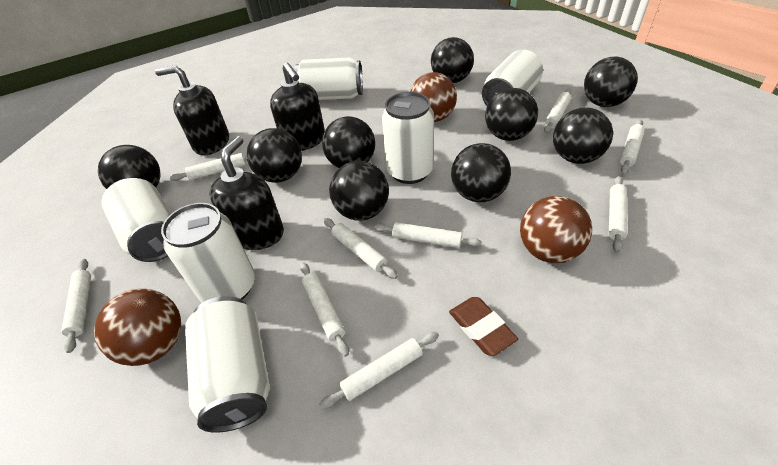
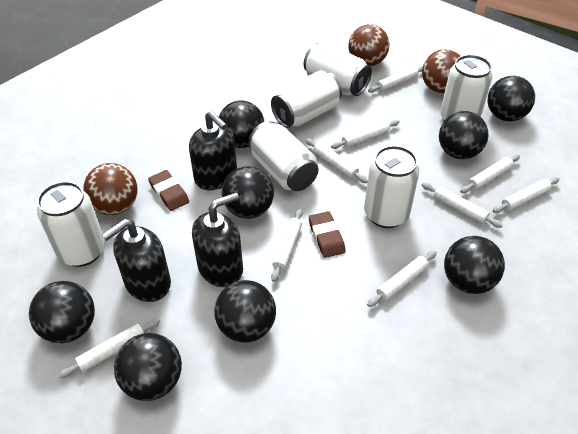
black ball: [98,145,161,189] [247,128,302,183] [322,116,375,168] [329,161,389,221] [431,37,474,83] [451,143,511,202] [485,88,538,141] [553,108,613,164] [584,57,638,107] = 9 -> [29,281,95,343] [114,333,182,401] [214,280,276,343] [219,100,264,148] [222,166,274,219] [439,111,488,159] [444,236,505,294] [488,76,535,121] = 8
brown eraser: [449,297,518,356] = 1 -> [148,170,189,211] [309,211,346,258] = 2

